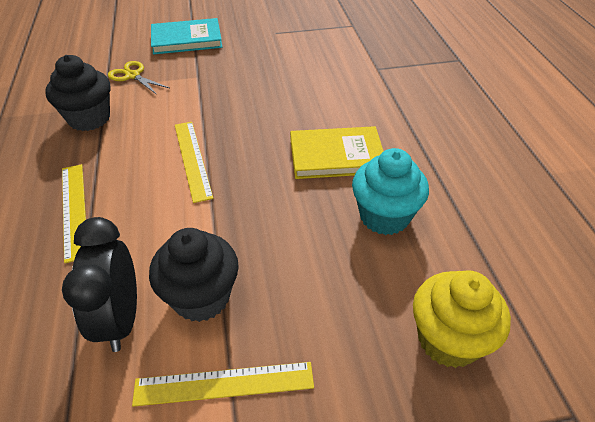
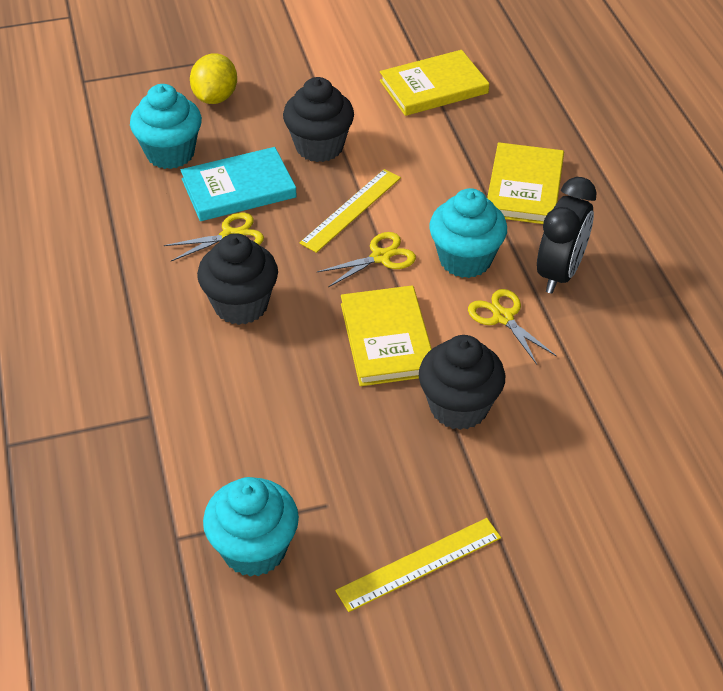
black cupcake: [45,55,110,131] [149,228,239,322] = 2 -> [197,233,278,325] [283,77,354,162] [419,335,505,430] = 3
turquoise cupcake: [352,148,429,235] = 1 -> [130,84,202,169] [203,477,299,577] [429,188,507,278] = 3
yellow book: [290,126,383,179] = 1 -> [341,285,432,386] [380,50,489,116] [487,142,564,224] = 3
yellow cupcake: [413,270,511,368] = 1 -> none = 0
yellow lemon: none = 0 -> [190,53,237,104] = 1
yellow ruler: [62,164,86,263] [132,362,314,407] [175,122,213,203] = 3 -> [300,169,401,253] [335,518,501,612] = 2
yellow scissors: [108,61,169,95] = 1 -> [164,212,264,261] [317,232,416,287] [468,289,557,364] = 3

